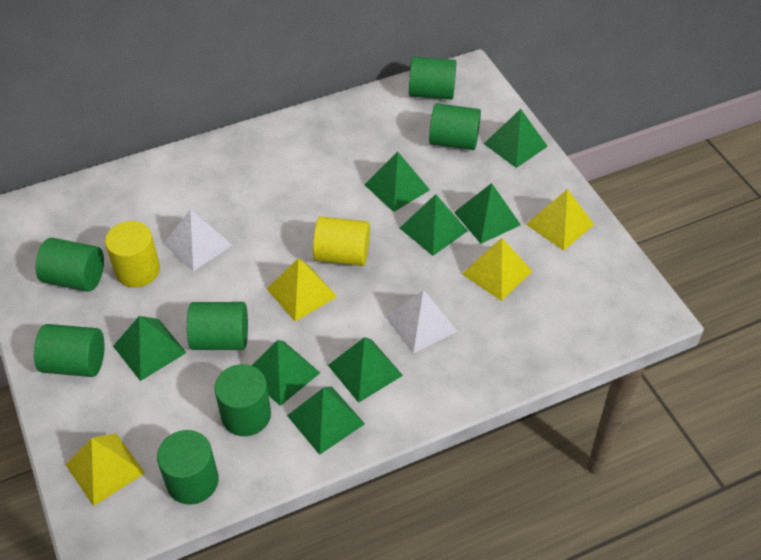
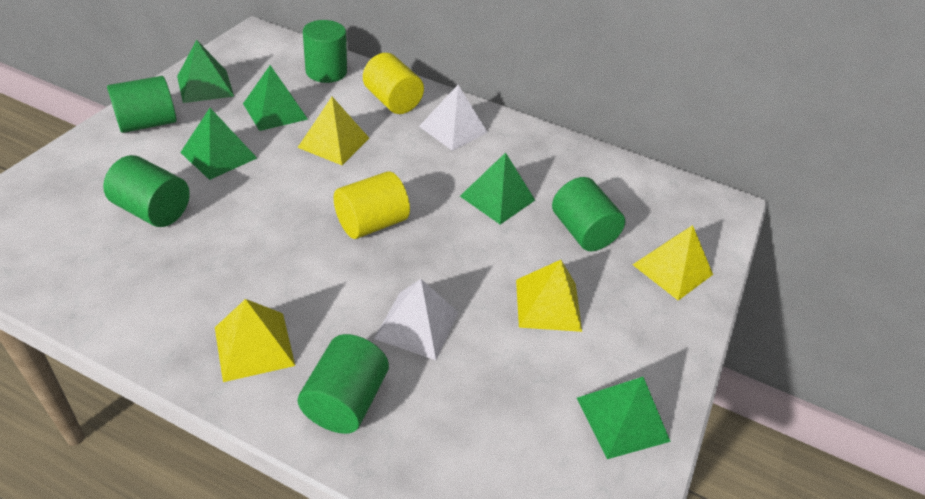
green cylinder: [34,324,105,377] [35,238,104,292] [157,430,219,505] [187,302,248,350] [215,364,271,436] [409,57,456,100] [429,103,481,150] = 7 -> [103,155,190,227] [107,76,177,133] [298,334,389,434] [303,20,347,83] [552,177,625,251] = 5
green pyramid: [113,316,187,381] [252,340,320,406] [287,386,365,455] [328,337,403,403] [364,152,430,212] [400,194,468,256] [454,183,521,244] [484,109,548,168] = 8 -> [177,40,234,103] [180,108,257,180] [243,65,308,131] [460,152,535,225] [577,377,671,459] = 5

